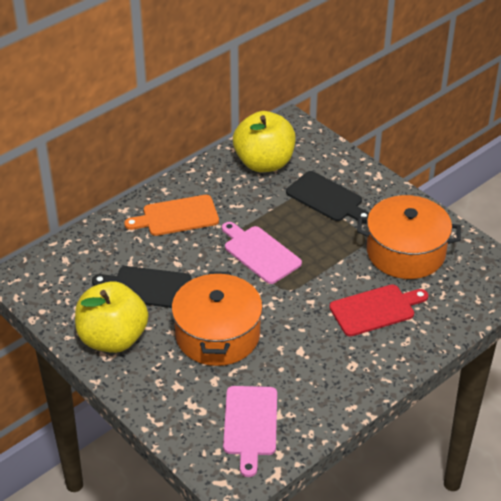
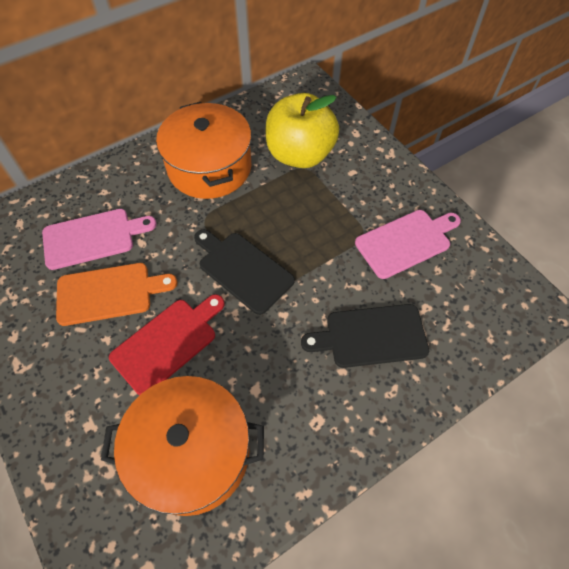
yellow apple: [75,281,148,353] [233,111,296,172] = 2 -> [266,93,339,168] = 1

